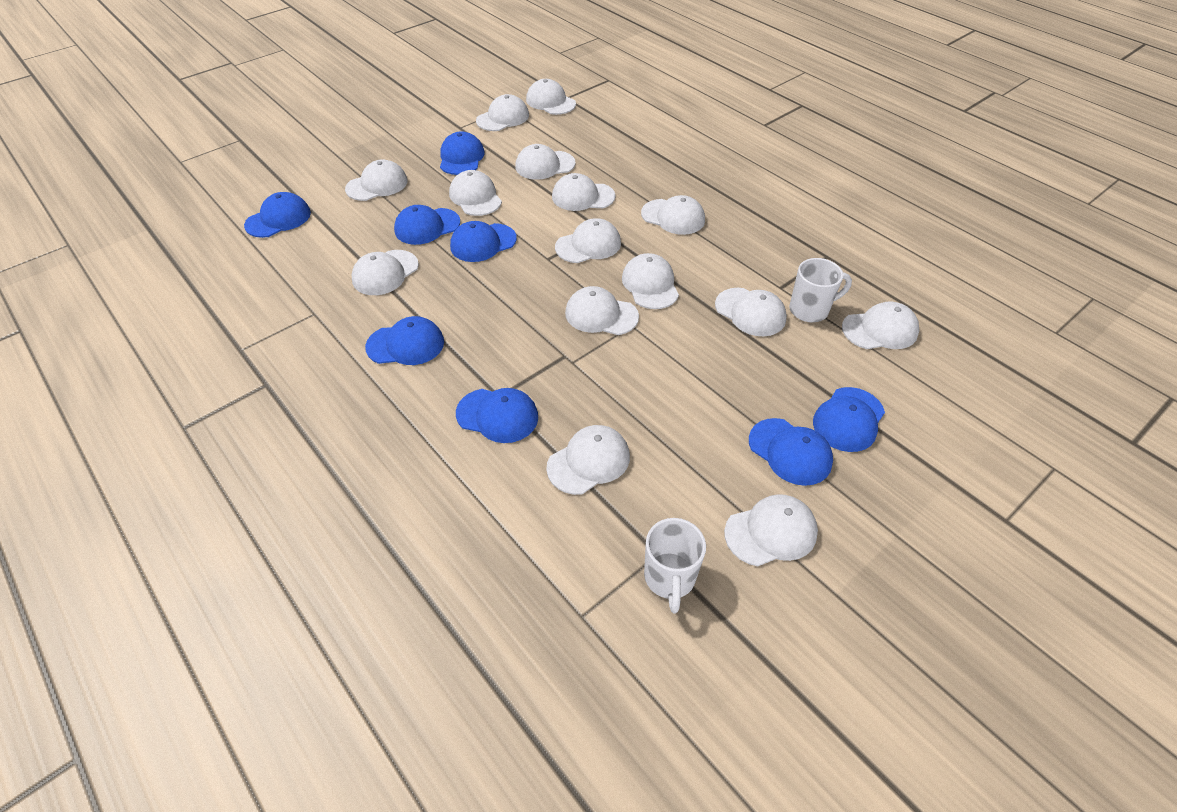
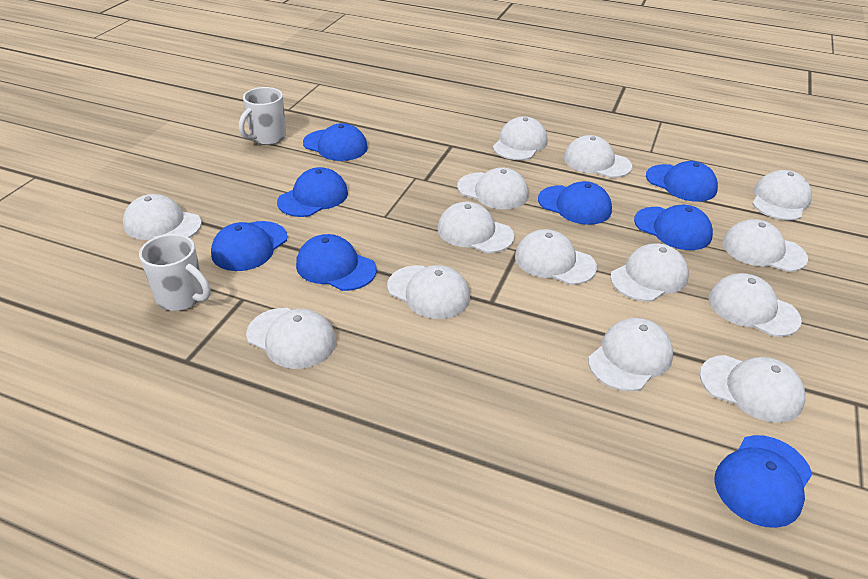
white cap: [345,159,408,201] [352,250,419,295] [449,170,502,216] [476,94,529,131] [515,144,576,180] [526,79,576,115] [546,425,630,495] [552,173,616,211] [555,218,621,263] [565,286,639,335] [622,253,679,309] [641,195,705,235] [715,288,787,336] [724,494,818,566] [842,302,919,349] = 15 -> [123,194,202,240] [246,308,336,369] [387,265,470,319] [437,202,514,253] [457,167,528,210] [493,116,547,160] [515,229,597,285] [564,135,632,178] [588,318,673,391] [610,243,689,301] [700,355,805,423] [709,273,802,337] [722,219,808,272] [752,170,812,220] = 14

